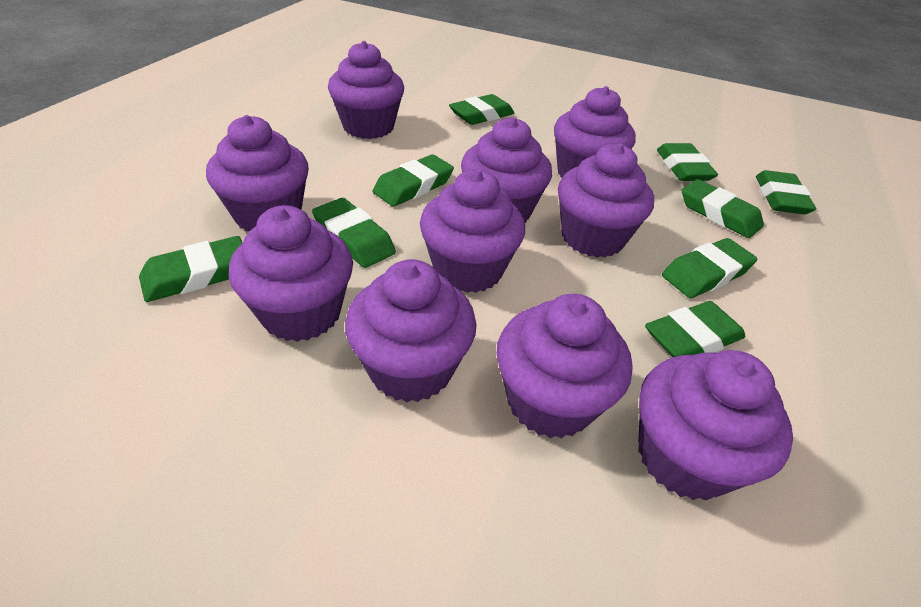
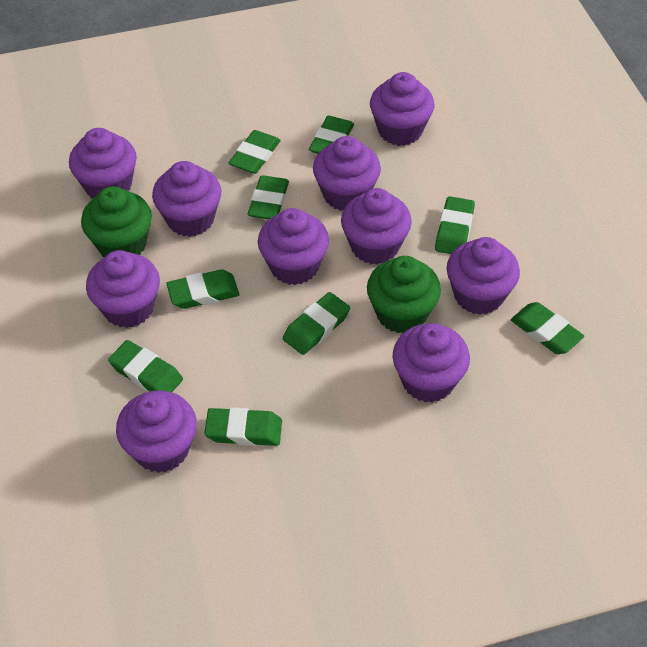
green cupcake: none = 0 -> [81,186,152,257] [367,256,441,333] = 2

